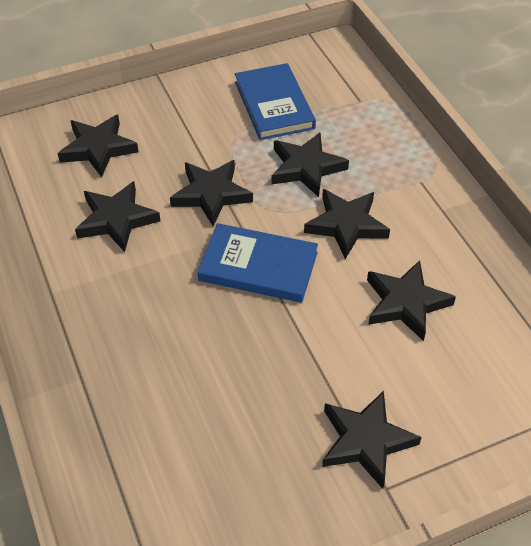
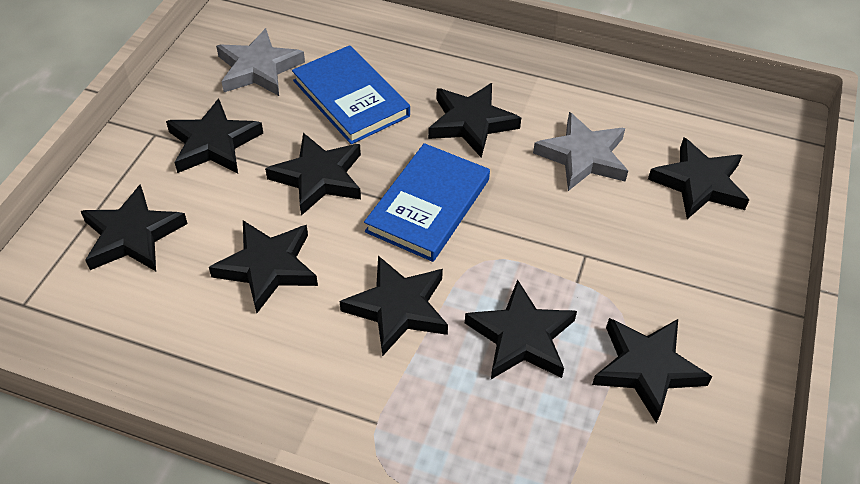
black star: [57,115,139,177] [75,181,160,252] [170,160,253,226] [272,132,349,197] [304,189,390,259] [322,391,421,489] [367,260,456,341] = 7 -> [81,184,188,271] [166,98,263,173] [209,220,318,313] [265,133,361,216] [339,256,448,356] [428,83,521,158] [465,279,577,379] [592,318,712,423] [648,137,749,219] = 9
grey star: none = 0 -> [216,28,305,96] [533,112,628,191] = 2

